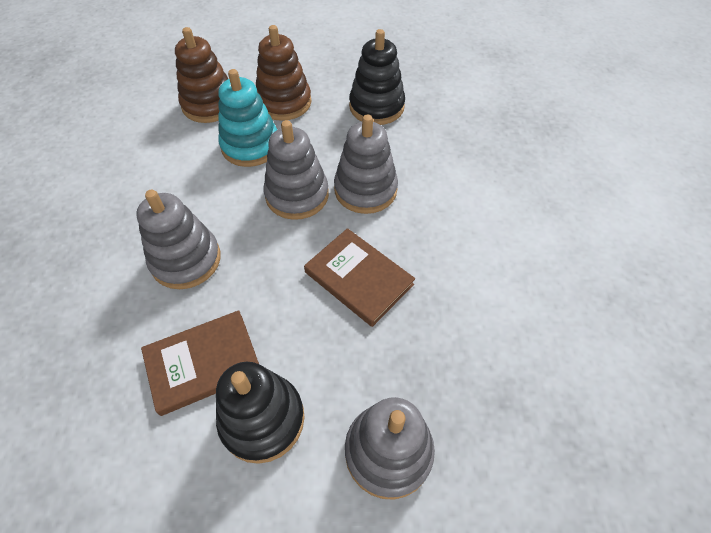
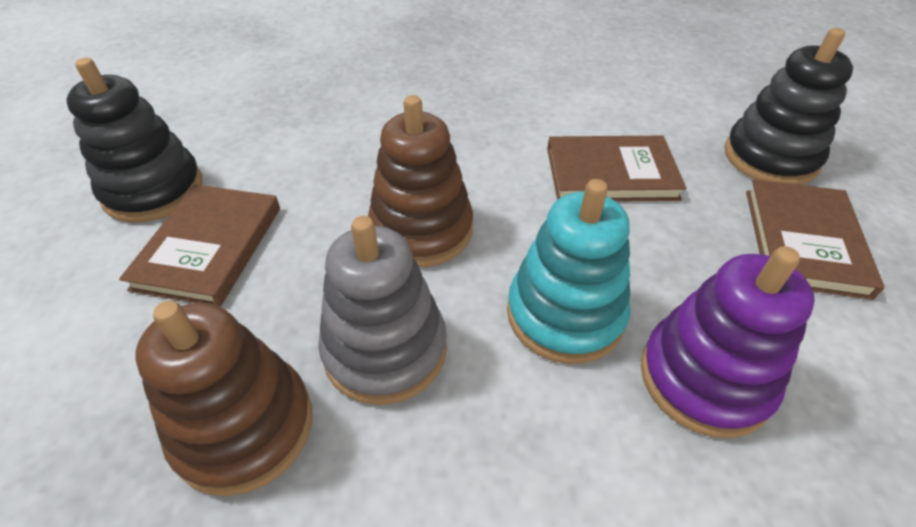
brown book: [141,310,259,416] [304,228,415,327] = 2 -> [119,184,280,307] [547,136,686,202] [746,179,885,300] = 3
grey stacking toy: [136,190,221,289] [264,120,329,220] [334,114,398,214] [345,397,435,500] = 4 -> [318,216,447,405] = 1
purple stacking toy: none = 0 -> [641,246,815,438] = 1

